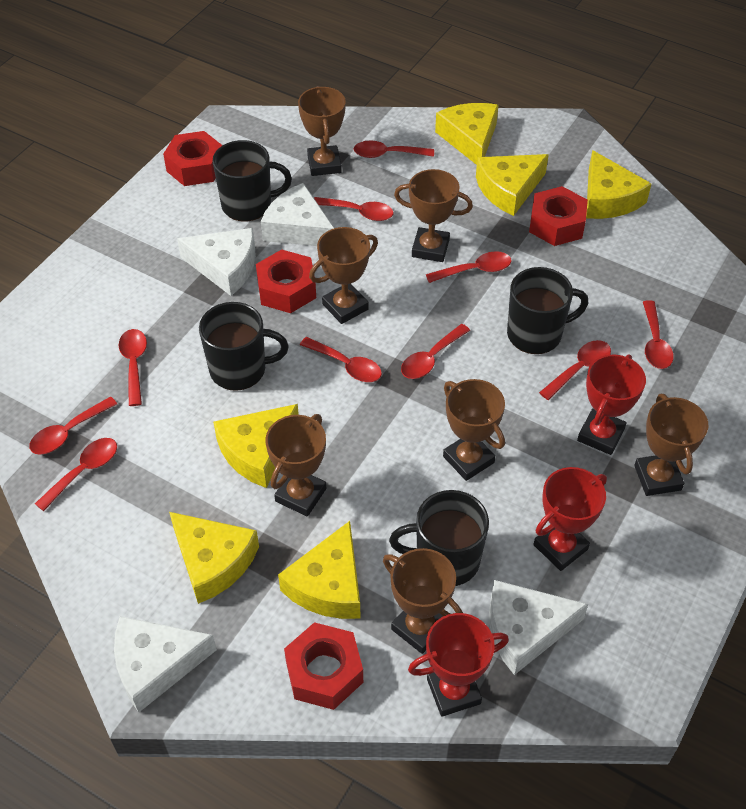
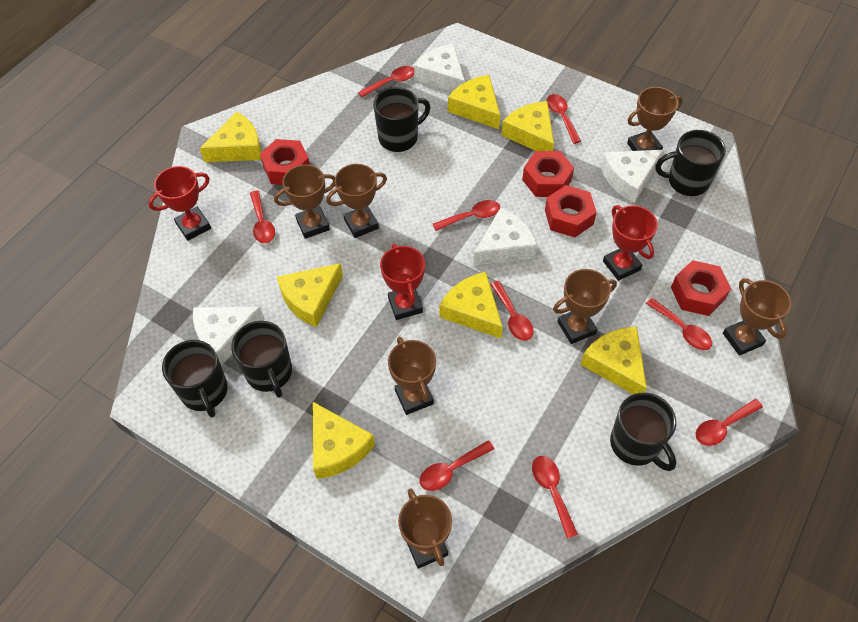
black mug: [199,302,289,391] [212,140,292,222] [389,490,489,586] [507,267,588,354] = 4 -> [162,340,228,418] [231,321,292,398] [373,87,430,152] [610,393,676,471] [655,130,726,196] = 5
red spoon: [29,397,117,455] [35,438,117,511] [118,329,147,406] [300,337,382,382] [314,197,394,221] [354,140,434,158] [401,324,470,379] [426,251,512,283] [539,340,611,400] [643,300,674,369] = 10 -> [250,191,275,243] [358,66,414,98] [419,440,494,491] [433,200,500,231] [490,281,534,341] [532,456,578,539] [547,94,581,144] [646,298,712,350] [696,399,763,446] = 9
yellow cheese: [169,512,259,604] [213,404,299,488] [278,521,361,619] [435,103,499,165] [476,154,549,216] [586,150,652,219] = 6 -> [200,112,262,162] [277,263,343,327] [313,402,375,479] [439,272,503,339] [448,75,500,129] [501,101,554,151] [580,327,647,394] = 7

